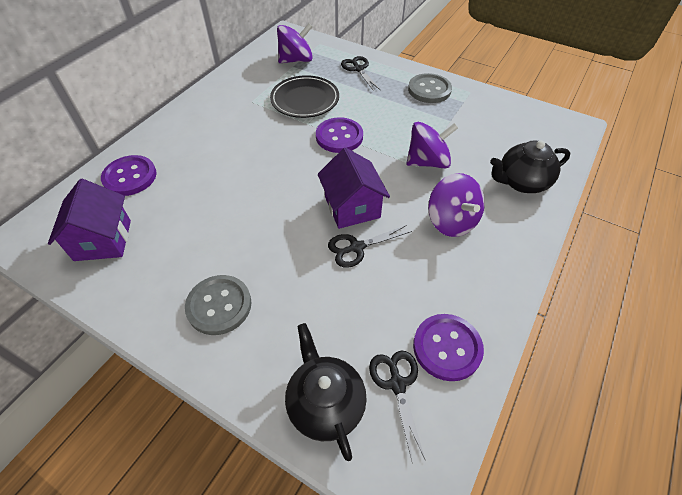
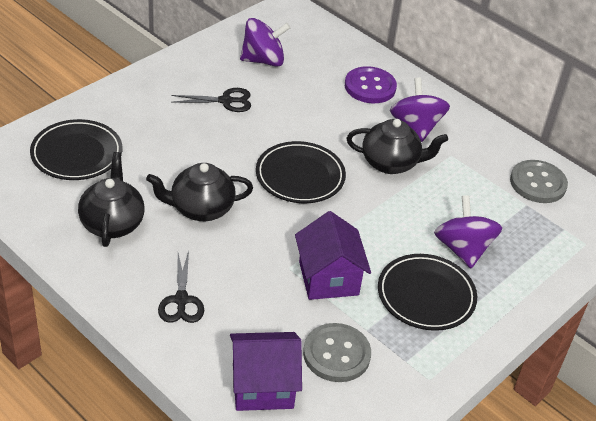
black plate: [270,75,339,118] = 1 -> [30,119,122,180] [256,141,346,203] [378,254,477,331] = 3
black scissors: [328,225,412,268] [341,56,380,91] [369,350,426,461] = 3 -> [158,251,204,323] [171,88,251,112] = 2
black teapot: [285,323,367,461] [490,140,570,193] = 2 -> [78,152,144,247] [146,163,253,221] [346,119,448,174] = 3
purple button: [101,155,157,196] [316,117,363,153] [413,314,484,381] = 3 -> [345,66,397,103] = 1

